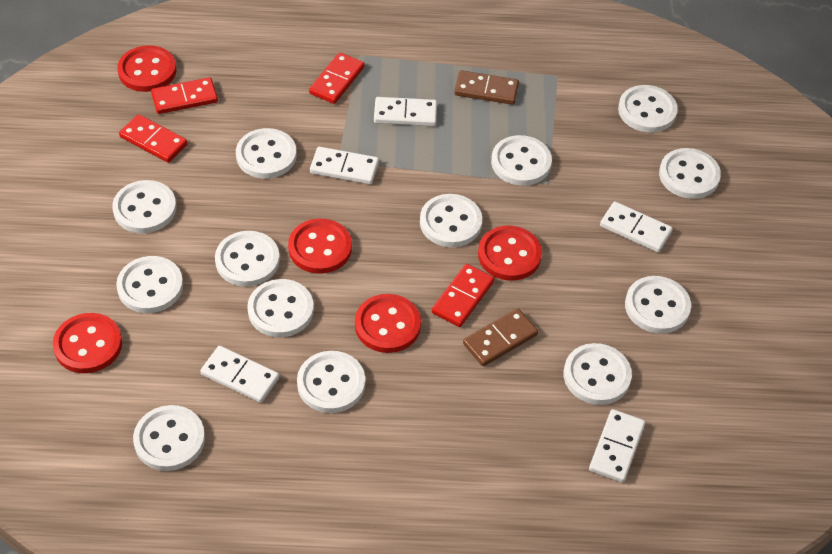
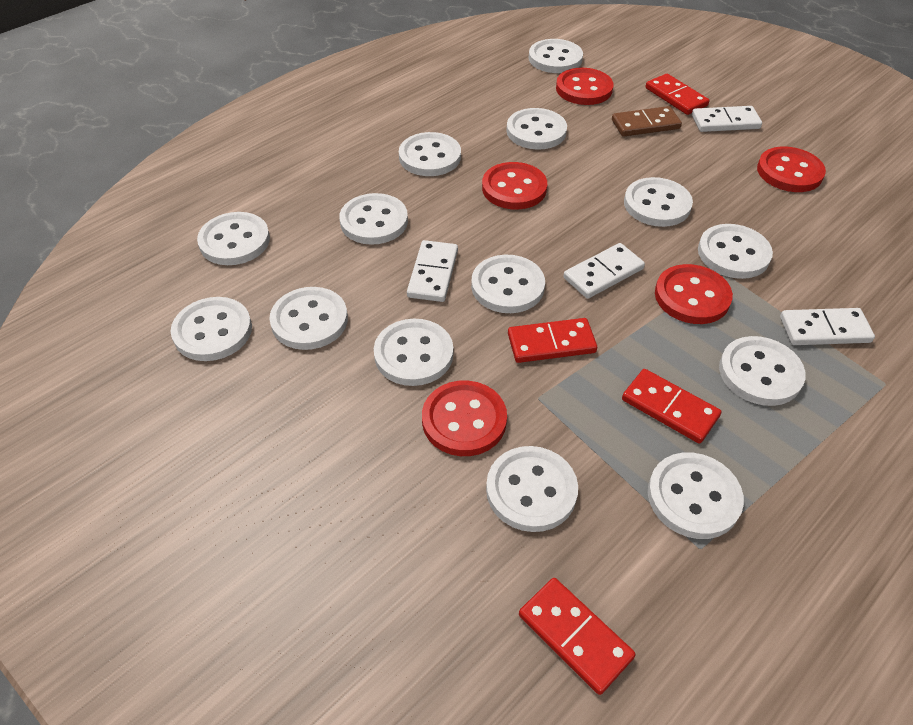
brown domino: [454,70,519,105] [463,308,538,366] = 2 -> [612,106,682,137] = 1
white button: [112,180,176,233] [116,256,183,313] [133,405,205,471] [215,231,280,287] [236,128,297,179] [247,279,314,337] [297,351,365,413] [420,194,482,247] [491,135,552,186] [564,343,632,405] [618,85,678,132] [625,276,691,334] [659,148,721,199] = 13 -> [171,297,252,361] [197,212,270,265] [269,287,348,350] [339,193,408,245] [374,319,453,386] [399,132,461,176] [471,255,545,313] [486,446,578,532] [506,108,567,150] [529,39,583,73] [624,177,693,227] [648,452,744,539] [698,224,773,279] [719,336,806,406] = 14
white domino: [200,346,279,403] [310,147,379,184] [374,97,437,126] [589,409,645,483] [600,201,673,252] = 5 -> [407,240,458,302] [563,243,645,299] [692,106,762,132] [780,308,875,345] = 4

